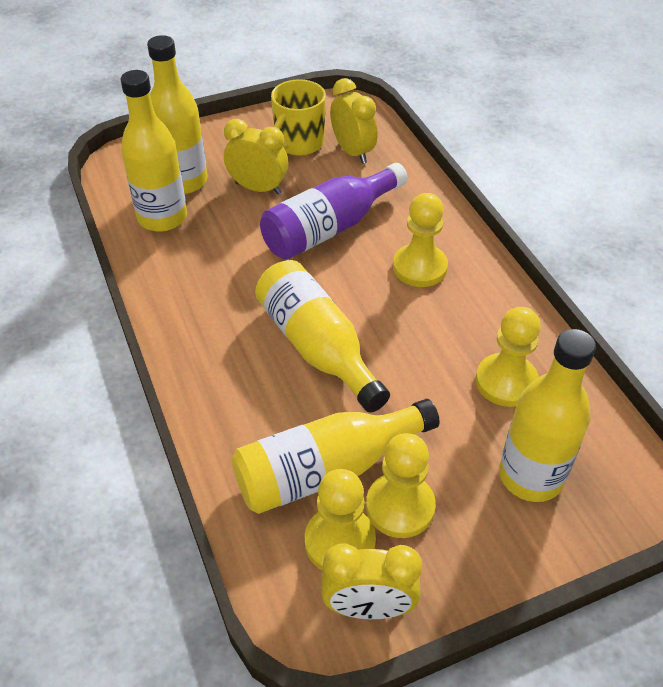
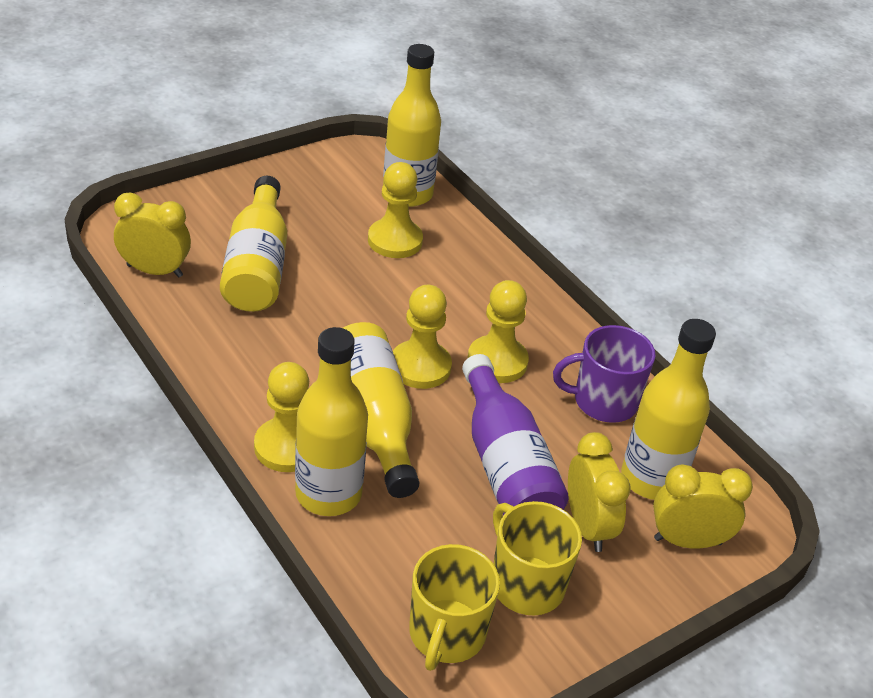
purple mug: none = 0 -> [553,325,655,423] = 1
yellow mug: [271,80,326,156] = 1 -> [409,544,500,671] [493,501,582,616] = 2

